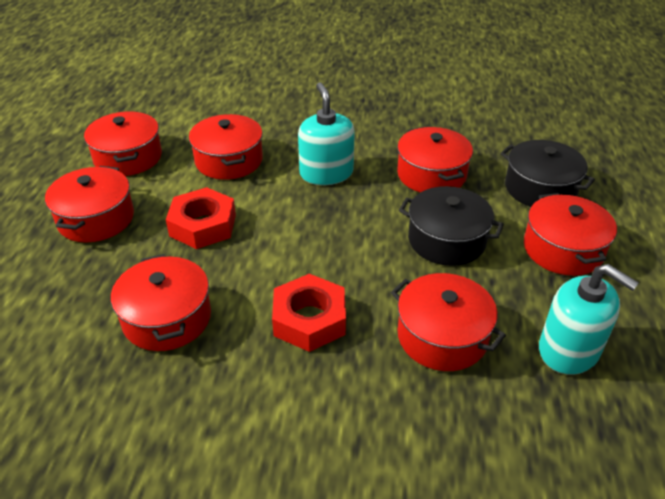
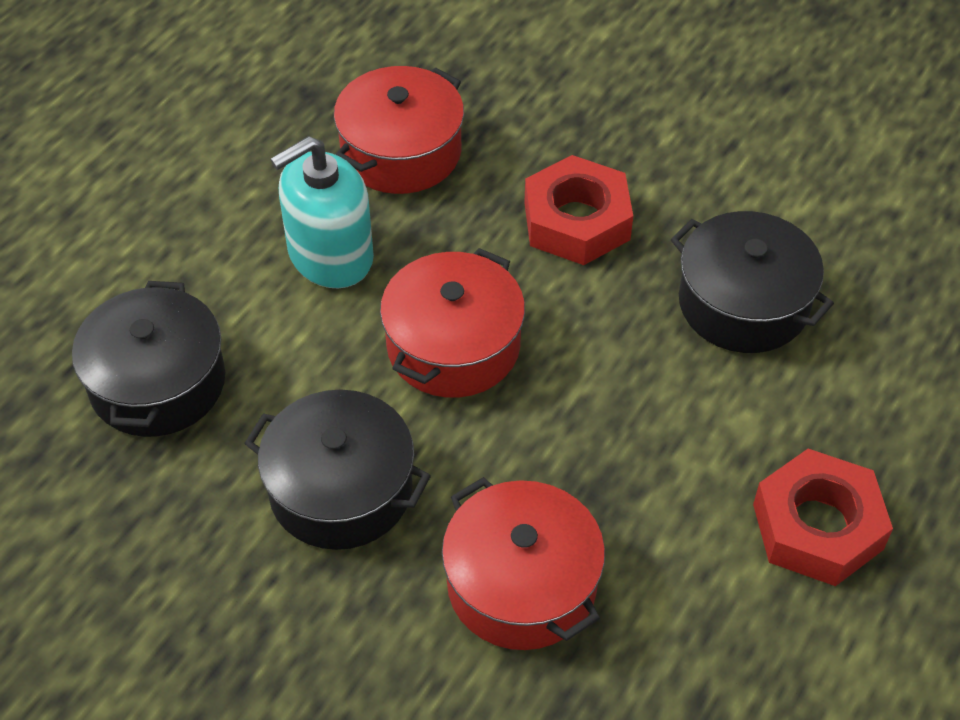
black pot: [399,186,504,266] [500,140,595,207] = 2 -> [72,281,225,437] [244,390,431,550] [671,211,834,353] = 3
red pot: [45,166,134,243] [84,111,162,176] [111,254,211,351] [189,114,263,180] [391,273,506,371] [397,127,473,193] [524,193,617,276] = 7 -> [334,66,464,194] [380,248,525,398] [442,477,605,650] = 3
turquoise soap dispenser: [298,82,355,185] [539,264,639,375] = 2 -> [270,136,374,288] = 1

